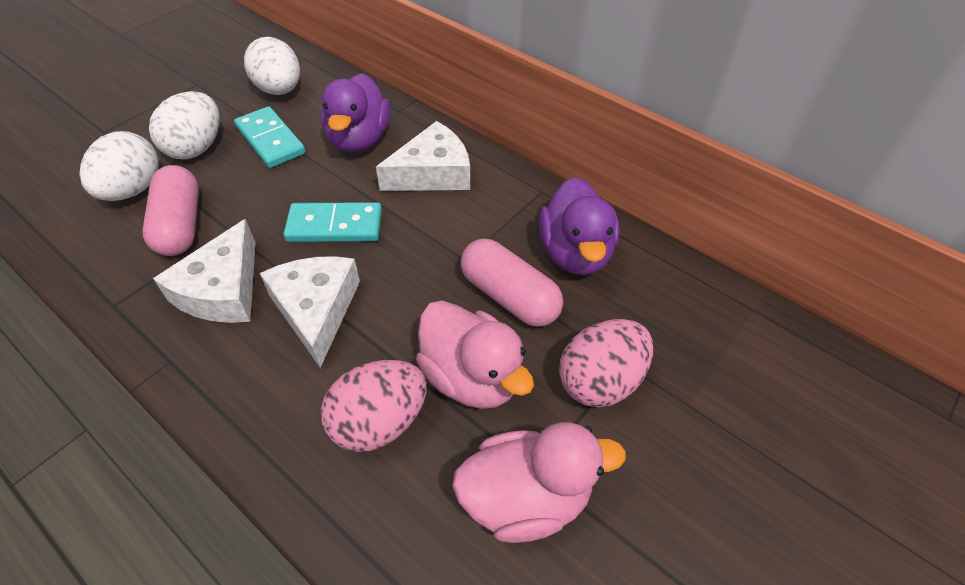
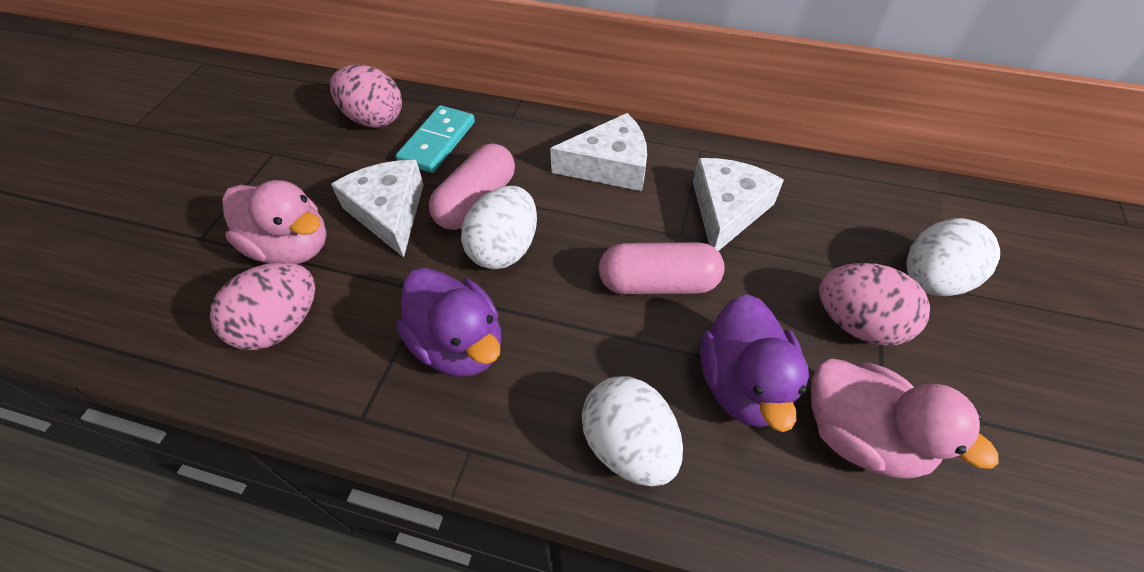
pink egg: [321,360,427,452] [559,319,653,407] = 2 -> [210,262,315,350] [330,65,402,128] [819,263,930,345] = 3
turquoise domino: [234,106,306,168] [283,202,382,242] = 2 -> [396,105,475,173] = 1

